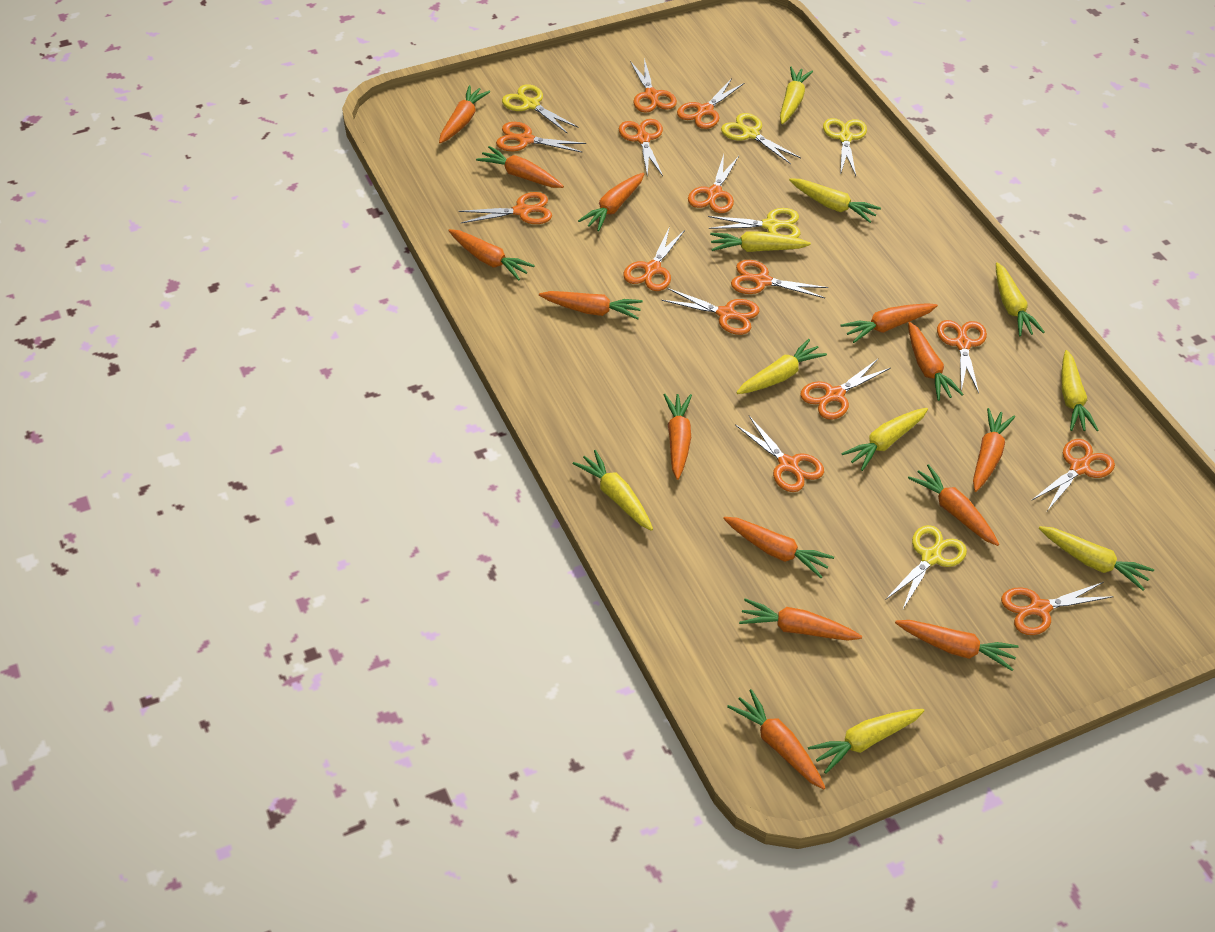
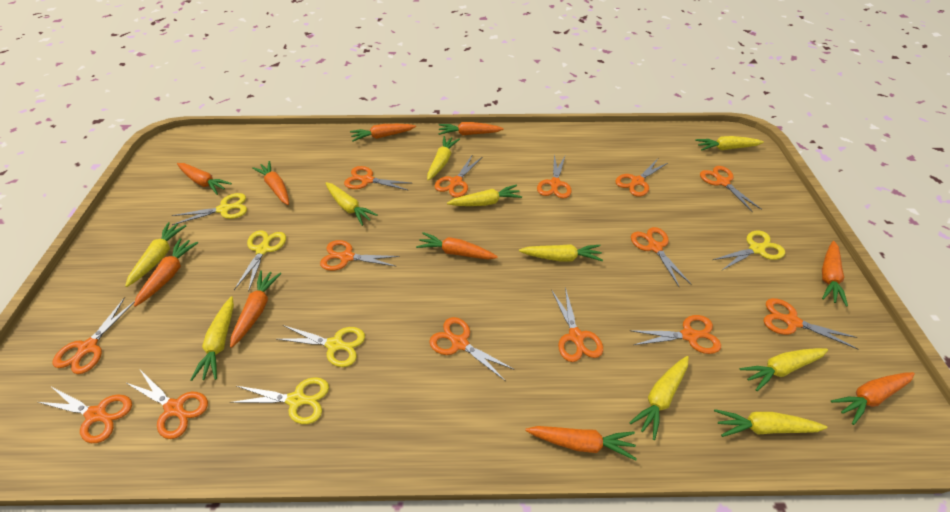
orange carrot: [439,85,490,143] [448,229,535,281] [476,146,564,188] [539,291,643,320] [578,173,644,231] [664,394,692,480] [723,517,834,578] [727,689,825,790] [739,598,862,641] [841,303,938,343] [895,620,1019,671] [908,322,963,401] [908,464,999,546] [973,408,1015,492] = 14 -> [134,238,198,307] [177,163,232,195] [230,271,281,348] [252,161,289,205] [350,124,416,142] [416,232,498,259] [438,122,504,135] [525,426,637,460] [822,241,848,306] [831,372,915,425] = 10

